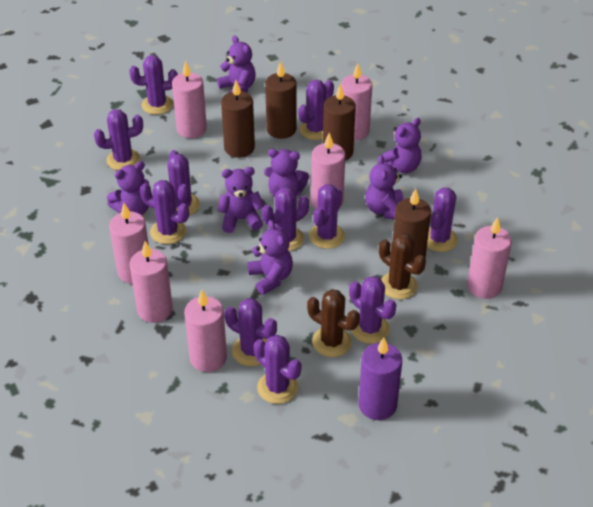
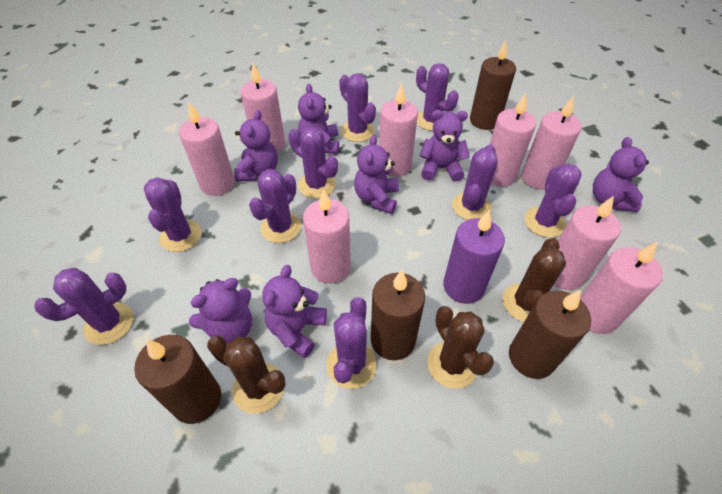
brown cactus: [307,289,360,357] [379,233,426,299] = 2 -> [207,335,286,414] [427,306,494,389] [503,238,566,322] = 3
pink candle: [109,203,149,284] [129,241,173,323] [172,61,207,138] [184,290,227,372] [311,133,345,209] [341,63,372,140] [467,217,512,299] = 7 -> [179,102,235,196] [240,63,285,152] [303,189,351,284] [379,83,418,177] [490,93,536,187] [522,96,582,189] [554,196,621,290] [580,242,663,334] = 8
purple cactus: [94,109,143,171] [129,55,178,115] [140,180,189,244] [167,150,200,216] [225,298,277,366] [254,335,302,404] [262,187,309,251] [298,80,334,140] [309,184,345,249] [349,276,397,344] [427,187,458,252] = 11 -> [34,268,133,345] [144,177,202,252] [249,169,301,243] [288,126,338,198] [326,297,377,389] [339,74,376,142] [416,63,459,131] [452,144,498,220] [524,163,582,237] = 9

